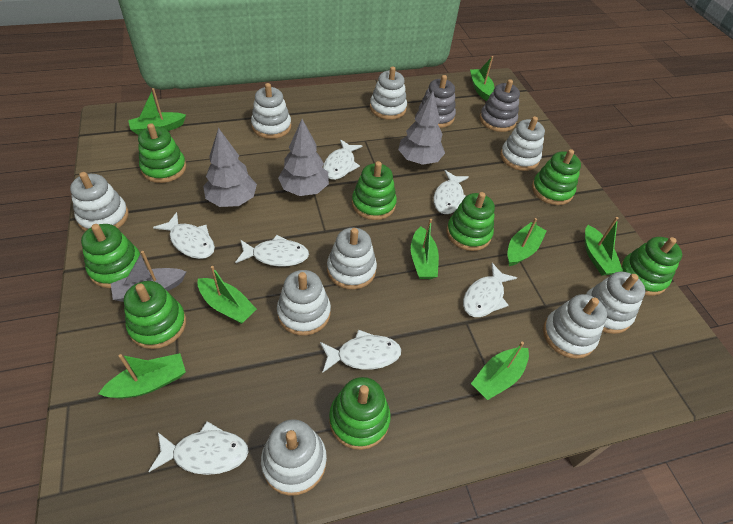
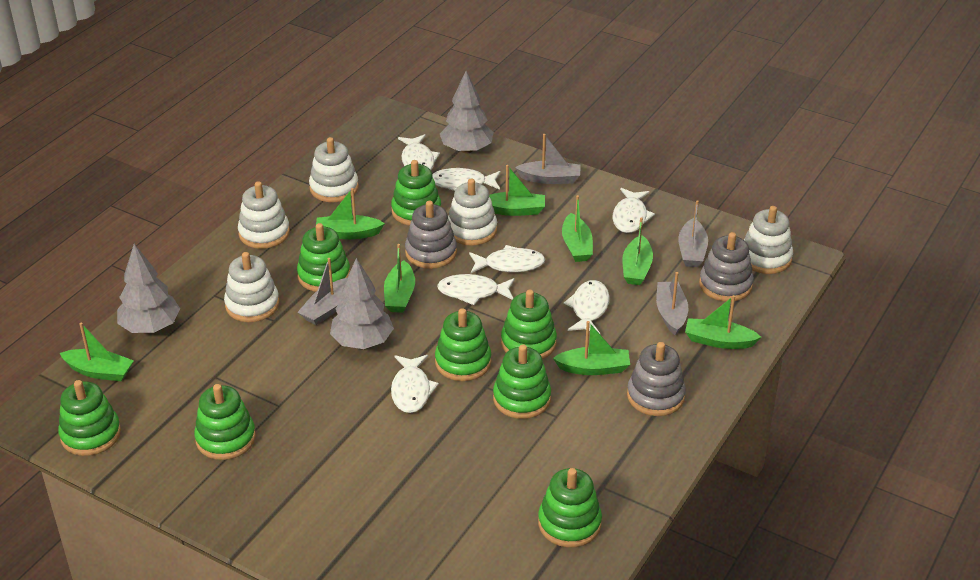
grey boat: [111,251,186,302] = 1 -> [298,258,347,325] [515,134,581,184] [656,272,688,335] [678,200,708,267] = 4
grey stacking toy: [418,75,456,128] [480,79,520,132] = 2 -> [405,201,457,269] [627,342,686,416] [699,232,754,302] = 3
white stacking toy: [70,172,129,231] [251,83,291,139] [261,419,327,496] [277,270,331,336] [327,228,377,289] [370,66,407,120] [500,116,545,171] [543,294,607,359] [586,272,645,334] = 9 -> [224,252,279,322] [238,181,290,249] [309,137,359,202] [448,178,497,246] [744,206,793,274] = 5

